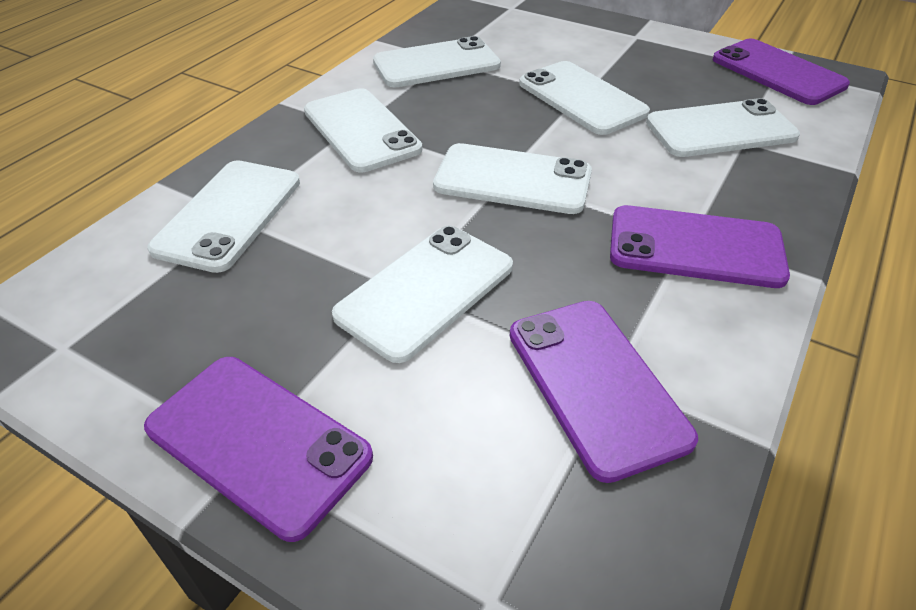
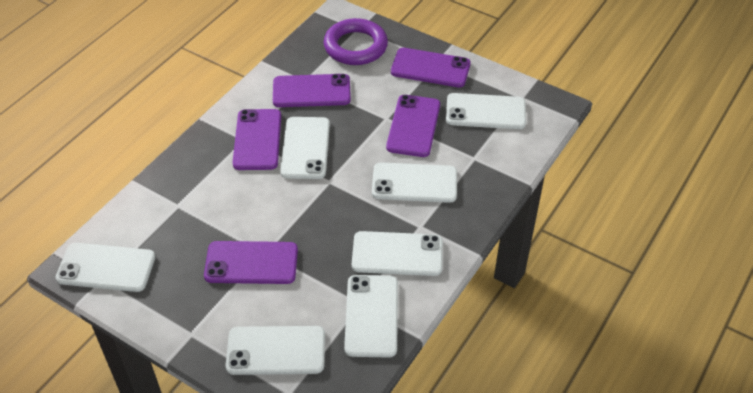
purple phone: [144,357,373,542] [510,301,698,483] [610,205,790,288] [713,39,850,105] = 4 -> [204,241,298,284] [232,109,281,170] [273,74,351,107] [386,95,440,157] [391,48,471,87] = 5
purple ring: none = 0 -> [324,18,388,65] = 1

